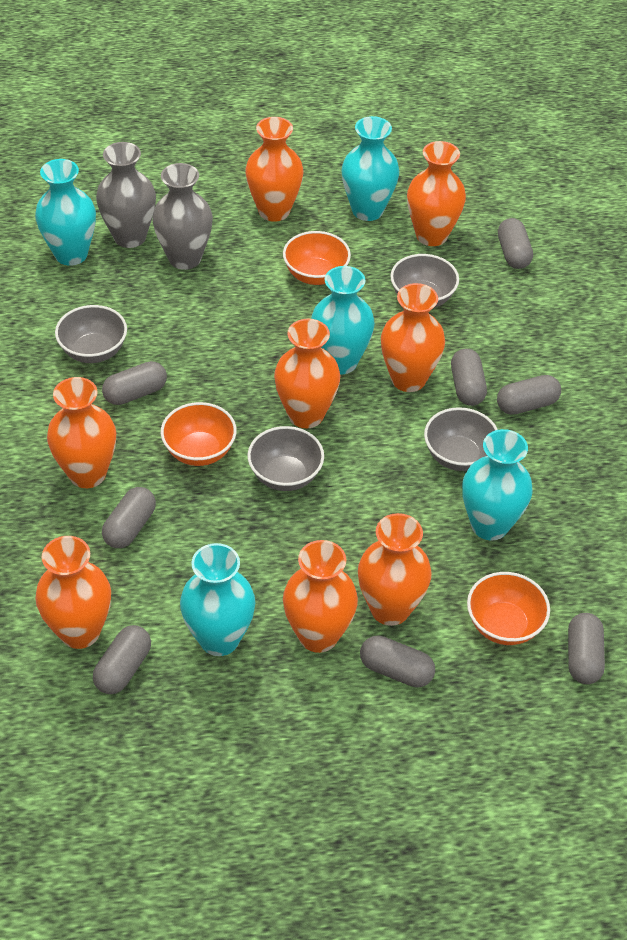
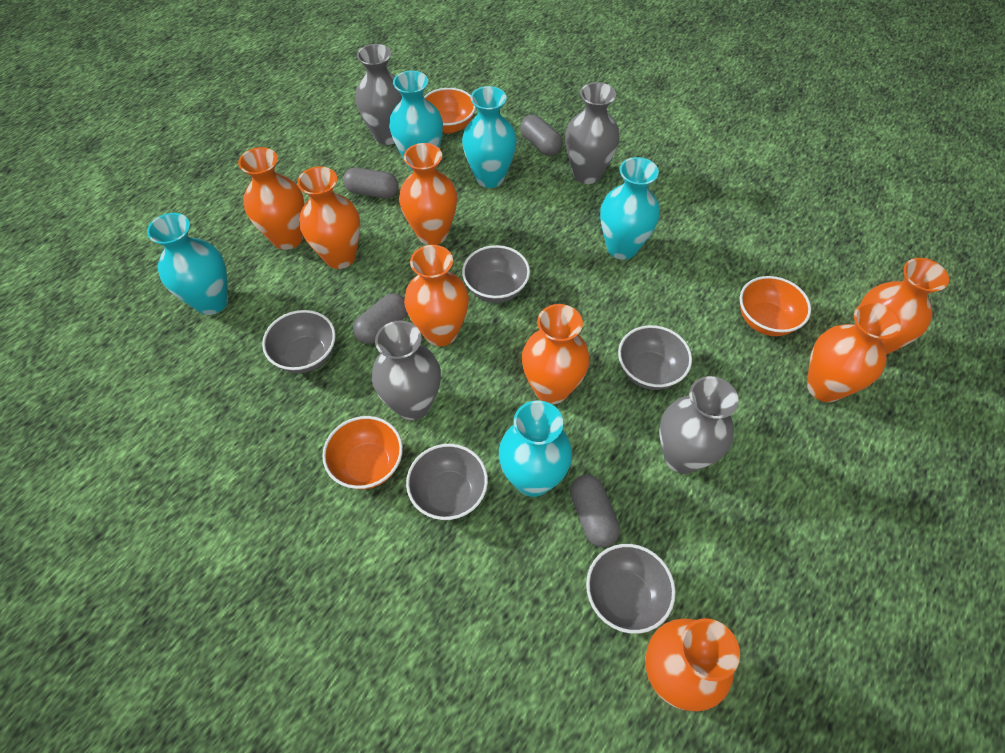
grey bowl: [55,305,127,363] [247,426,324,491] [390,254,459,308] [424,407,498,471] = 4 -> [262,310,336,373] [406,444,488,520] [462,245,530,303] [586,544,676,634] [618,325,692,390] = 5
grey capsule: [93,625,151,694] [102,361,167,405] [102,487,156,548] [360,635,435,688] [451,349,487,406] [497,375,561,415] [498,218,533,269] [568,613,605,684] = 8 -> [343,167,398,198] [353,293,407,344] [520,115,563,156] [570,474,620,547] = 4
grey vase: [96,142,156,248] [152,163,213,270] = 2 -> [355,44,402,145] [372,321,441,420] [565,82,620,184] [659,376,739,474] = 4

